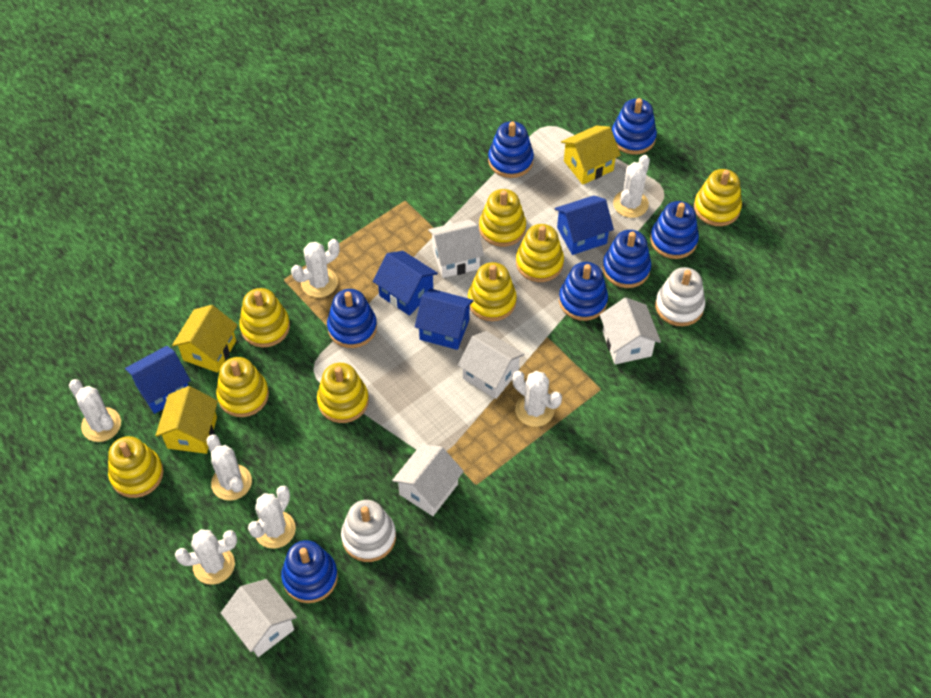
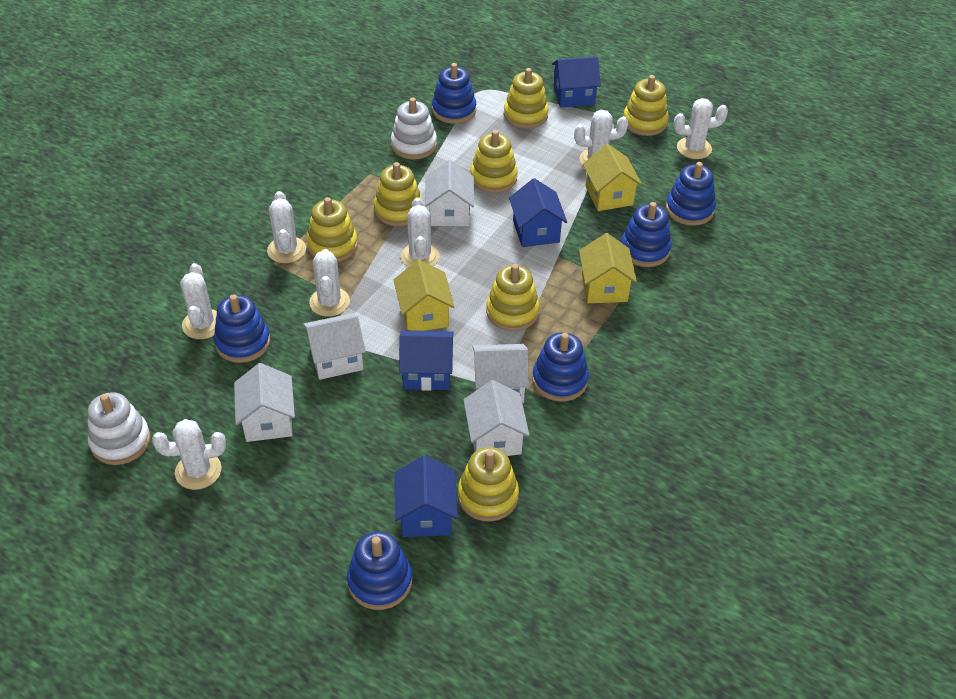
blue stacking toy: [281,540,338,603] [327,289,377,348] [488,121,534,178] [559,262,608,321] [602,230,651,288] [612,98,657,155] [650,201,699,259] = 7 -> [214,294,270,363] [347,532,412,610] [432,63,476,124] [532,332,589,402] [621,202,672,267] [666,162,716,226] = 6
yellow stacking toy: [108,436,164,498] [216,357,269,417] [239,288,290,348] [317,363,369,423] [468,262,517,321] [479,189,526,247] [516,224,564,282] [694,169,742,226] = 8 -> [307,197,358,262] [374,162,423,226] [458,447,519,522] [470,130,518,193] [486,264,540,331] [504,68,549,129] [624,75,669,136] = 7

